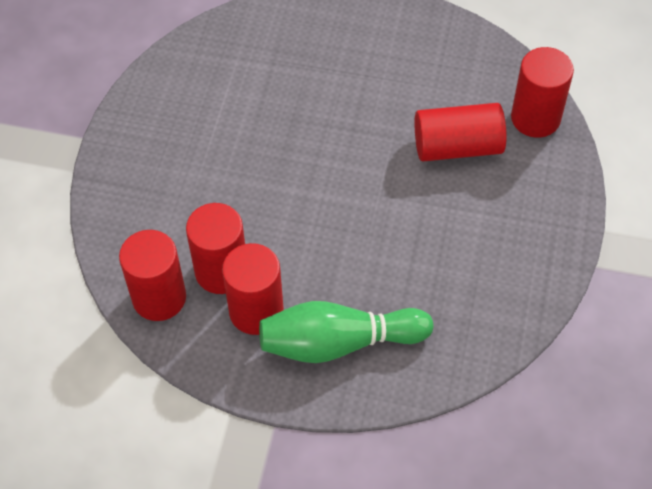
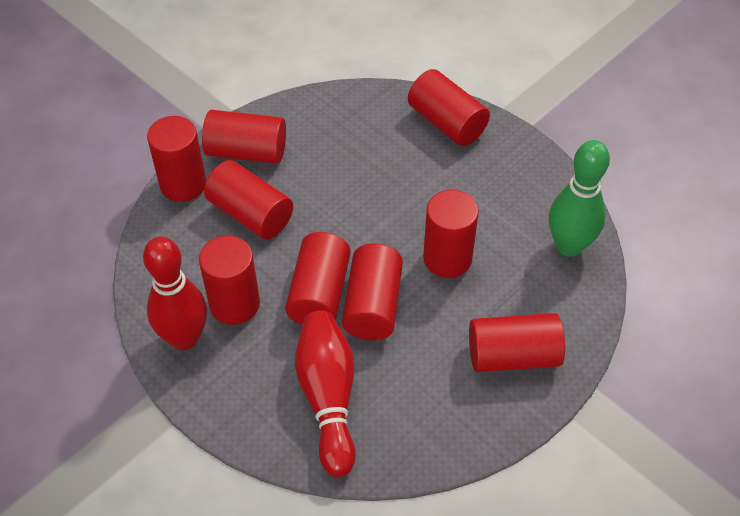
red bowling pin: none = 0 -> [143,236,207,350] [295,310,356,477] = 2
red cylinder: [119,230,186,321] [186,203,245,294] [222,243,284,335] [415,103,507,161] [511,47,574,138] = 5 -> [147,116,206,202] [199,235,260,325] [202,110,286,164] [204,160,293,240] [285,232,351,325] [342,243,403,340] [408,69,490,146] [423,190,479,278] [469,313,565,372] = 9

